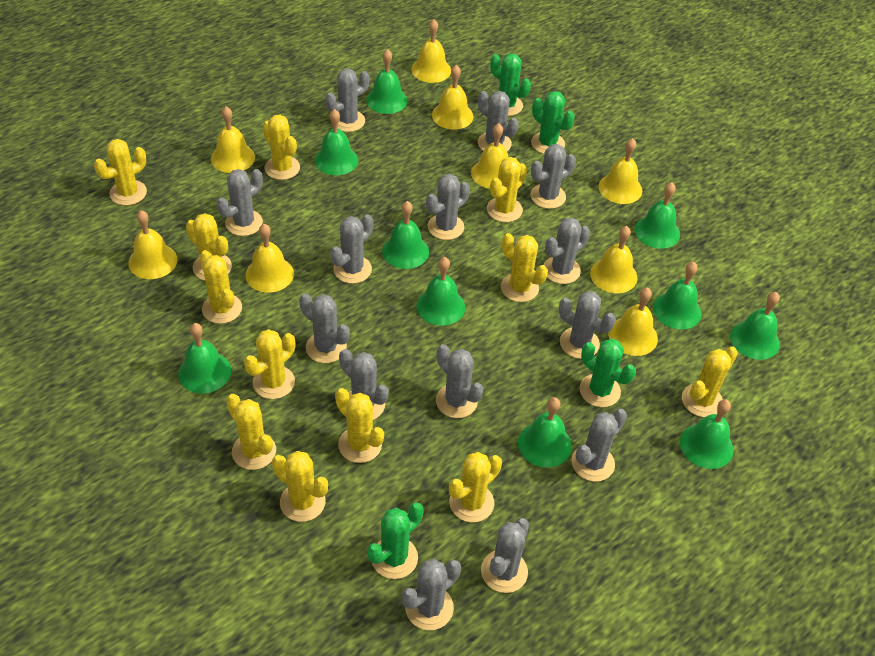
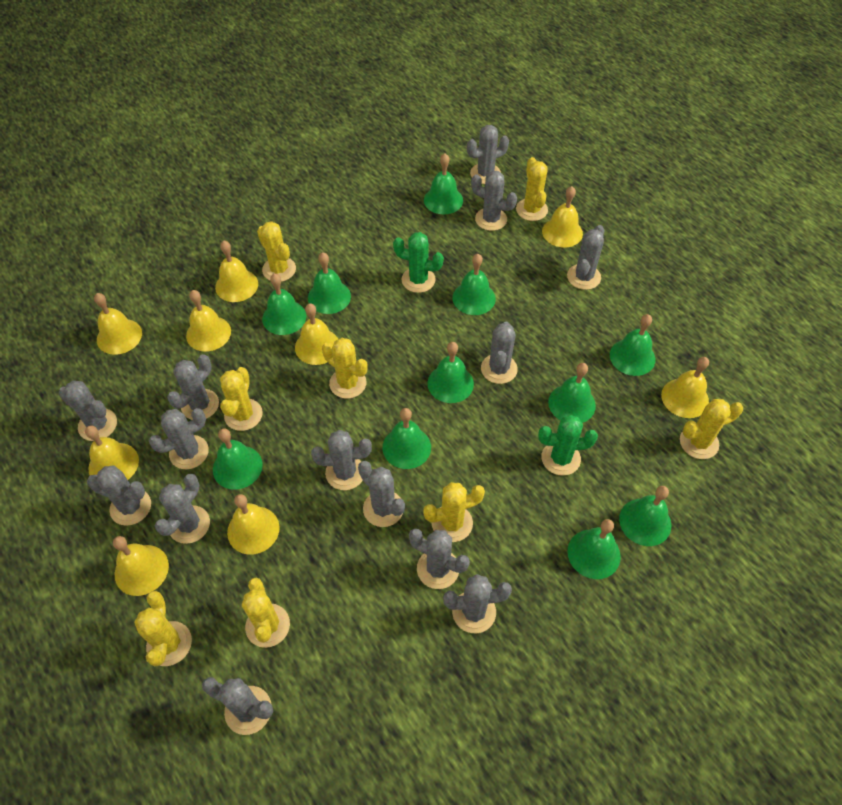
green bell: [178,323,231,393] [315,109,358,175] [366,49,408,114] [382,201,429,269] [416,257,465,326] [518,397,572,468] [635,182,680,249] [653,262,701,330] [680,399,733,469] [730,292,780,360] = 10 -> [213,428,263,490] [262,273,306,335] [308,252,351,314] [382,408,431,469] [424,154,463,214] [427,342,474,403] [453,254,496,315] [548,363,596,423] [567,519,621,579] [610,314,655,376] [619,486,671,546] = 11
green cactus: [367,502,424,579] [490,53,531,116] [531,91,575,154] [580,339,636,407] = 4 -> [393,232,444,293] [538,415,598,476] = 2
yellow cactus: [94,139,147,206] [186,213,232,281] [200,250,242,324] [226,394,276,470] [244,329,295,399] [263,115,300,180] [272,451,328,522] [335,388,384,463] [449,452,502,522] [487,157,527,222] [501,233,548,302] [682,346,738,417] = 12 -> [134,591,192,666] [220,367,263,431] [242,578,290,648] [257,221,296,282] [322,338,368,399] [423,482,485,542] [516,157,548,221] [680,399,743,459] = 8

